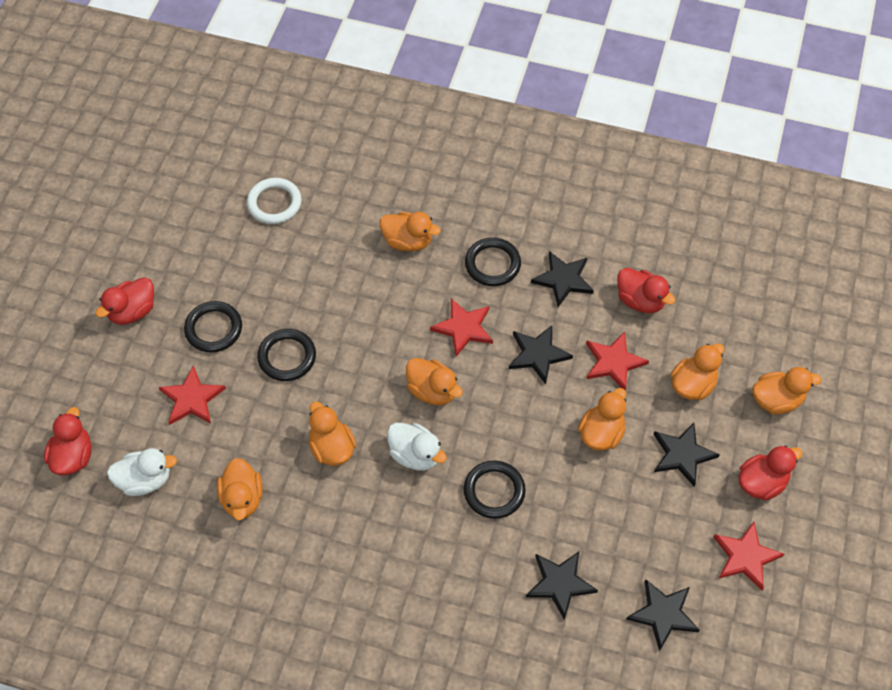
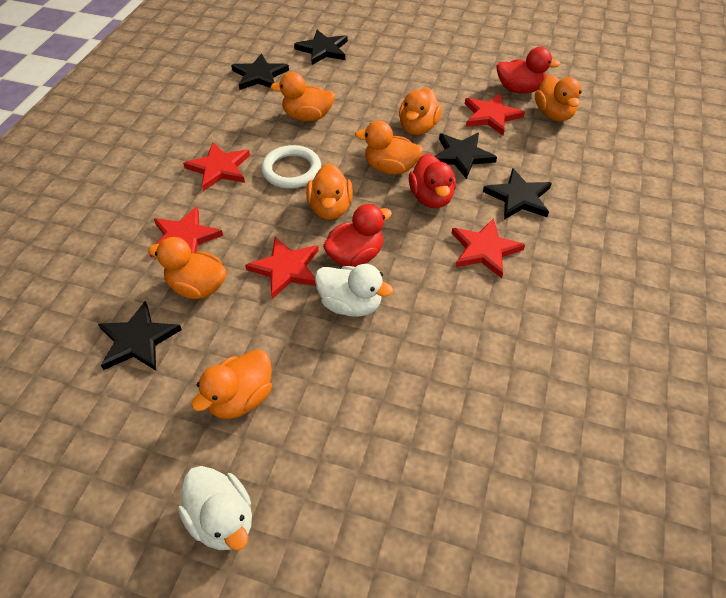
black ring: [184,301,242,353] [257,329,316,381] [464,461,526,519] [465,237,521,286] = 4 -> none = 0
red duck: [44,407,92,475] [95,277,154,325] [617,268,675,313] [739,446,803,501] = 4 -> [323,204,392,267] [409,153,456,208] [496,47,561,94] = 3
red star: [159,366,226,425] [430,299,493,356] [586,332,649,391] [713,522,784,591] = 4 -> [149,207,223,257] [183,142,250,191] [245,237,319,299] [451,218,525,278] [465,93,525,135] = 5

